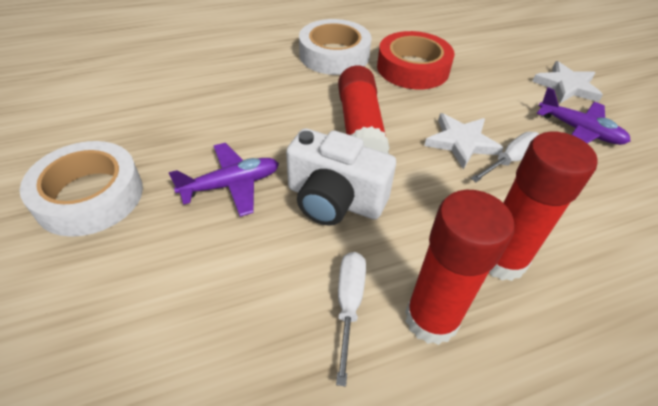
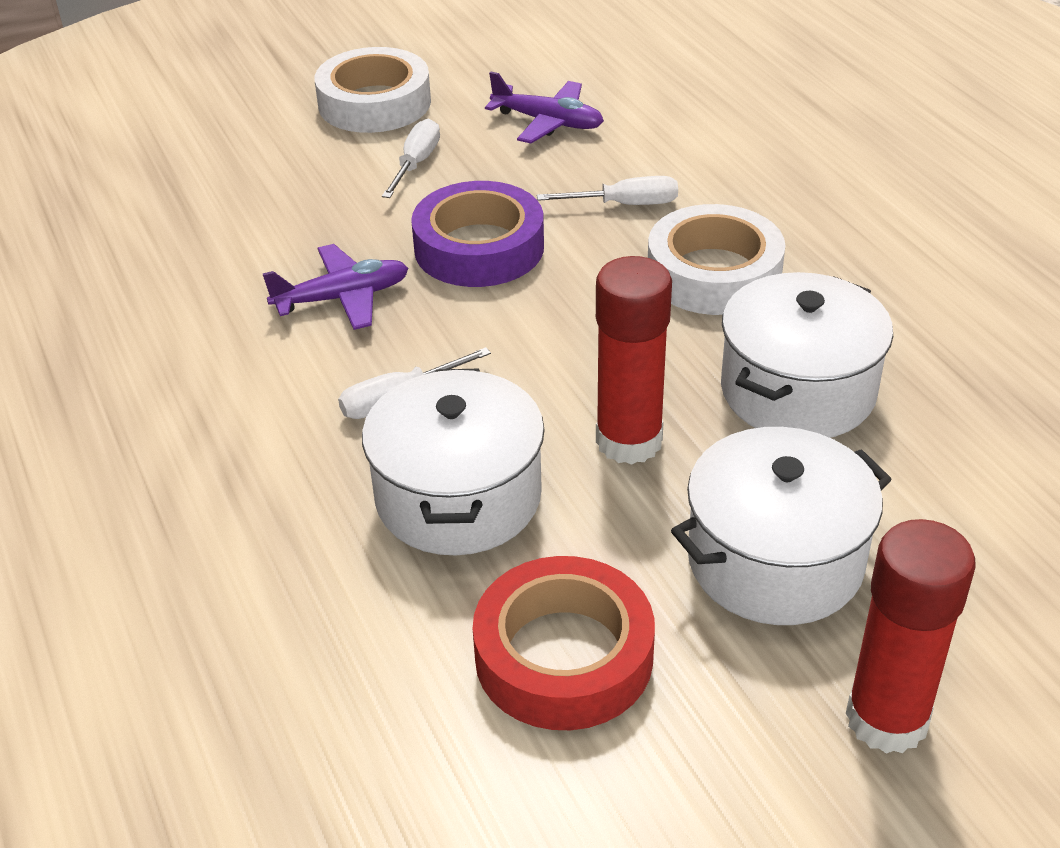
purple tape: none = 0 -> [411,181,544,287] = 1
red glue stick: [338,66,390,154] [405,190,514,345] [489,132,598,281] = 3 -> [596,256,672,465] [846,519,976,754] = 2
white camera: [286,128,396,226] = 1 -> none = 0
white pot: none = 0 -> [362,369,545,555] [671,427,892,625] [721,272,893,438] = 3
white screwdriver: [336,252,366,386] [471,132,539,182] = 2 -> [338,347,491,419] [382,119,440,198] [537,176,678,205] = 3
white star: [424,113,504,170] [532,61,603,103] = 2 -> none = 0

